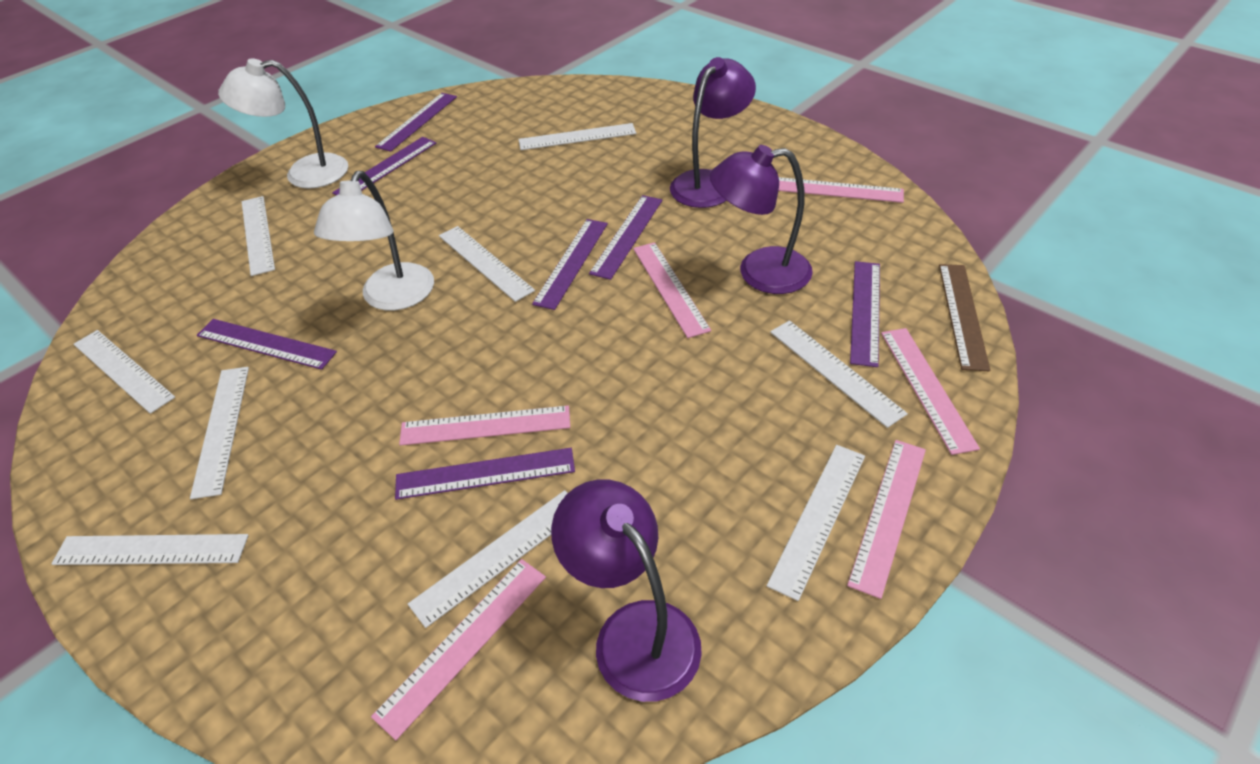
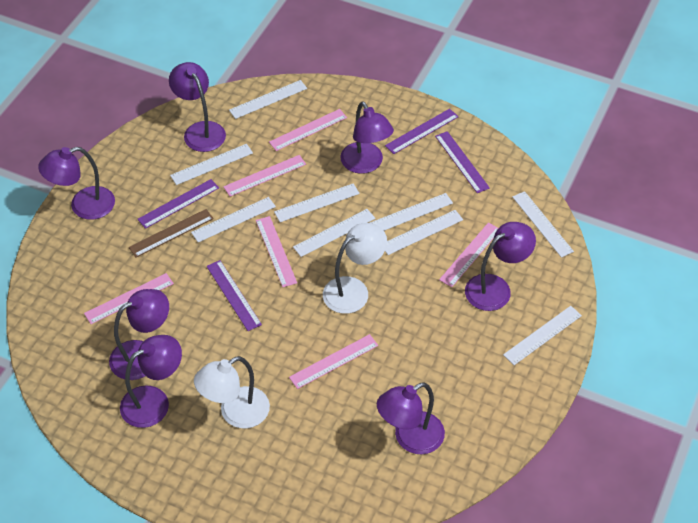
purple lamp: [551,479,702,702] [670,57,756,208] [710,145,813,294] = 3 -> [38,147,115,220] [109,289,169,380] [120,335,182,428] [169,62,226,152] [340,101,394,174] [377,382,445,454] [465,222,536,311] = 7
purple ruler: [197,319,337,370] [332,137,436,195] [375,93,457,152] [395,448,575,500] [532,219,608,310] [589,195,662,280] [850,261,880,367] = 7 -> [138,179,219,229] [206,260,262,331] [385,109,458,154] [435,131,490,193] = 4

